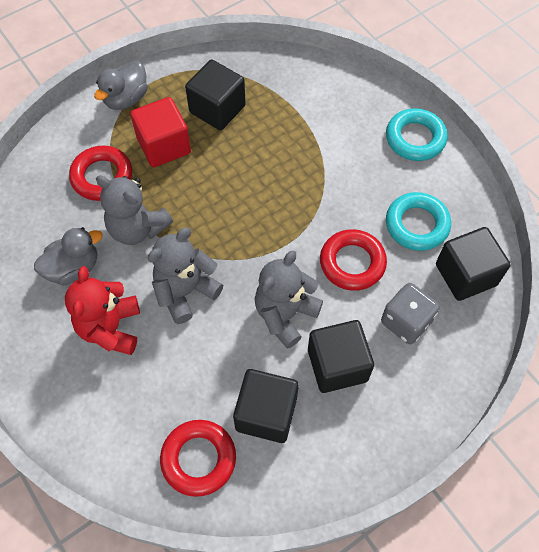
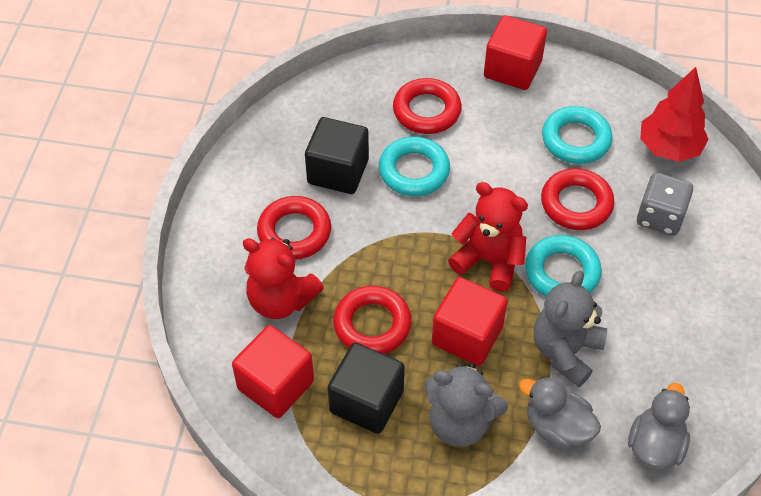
black cube: [185,60,246,130] [233,369,299,443] [308,320,374,393] [436,227,511,301] = 4 -> [305,117,369,194] [328,343,405,434] = 2
grey teddy bear: [96,175,173,245] [148,228,223,324] [255,250,323,349] = 3 -> [424,363,508,447] [534,271,607,387] = 2
red cube: [130,97,191,167] = 1 -> [232,325,314,418] [432,277,508,366] [484,15,547,90] = 3
red ring: [69,146,132,201] [160,420,236,497] [320,229,387,291] = 3 -> [257,196,331,260] [333,286,412,354] [393,78,462,134] [541,168,614,230] = 4
red teddy bear: [65,266,140,355] = 1 -> [243,238,324,319] [448,182,528,292] = 2
red tree: none = 0 -> [640,67,709,162] = 1
turquoise ring: [386,108,447,161] [386,192,451,251] = 2 -> [379,136,450,196] [525,235,602,297] [542,106,612,164] = 3

